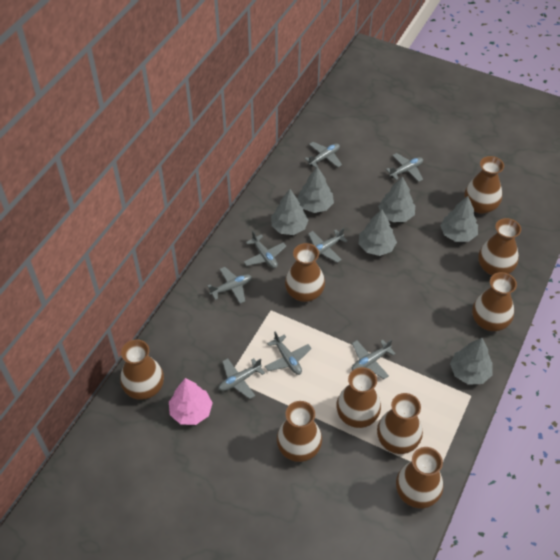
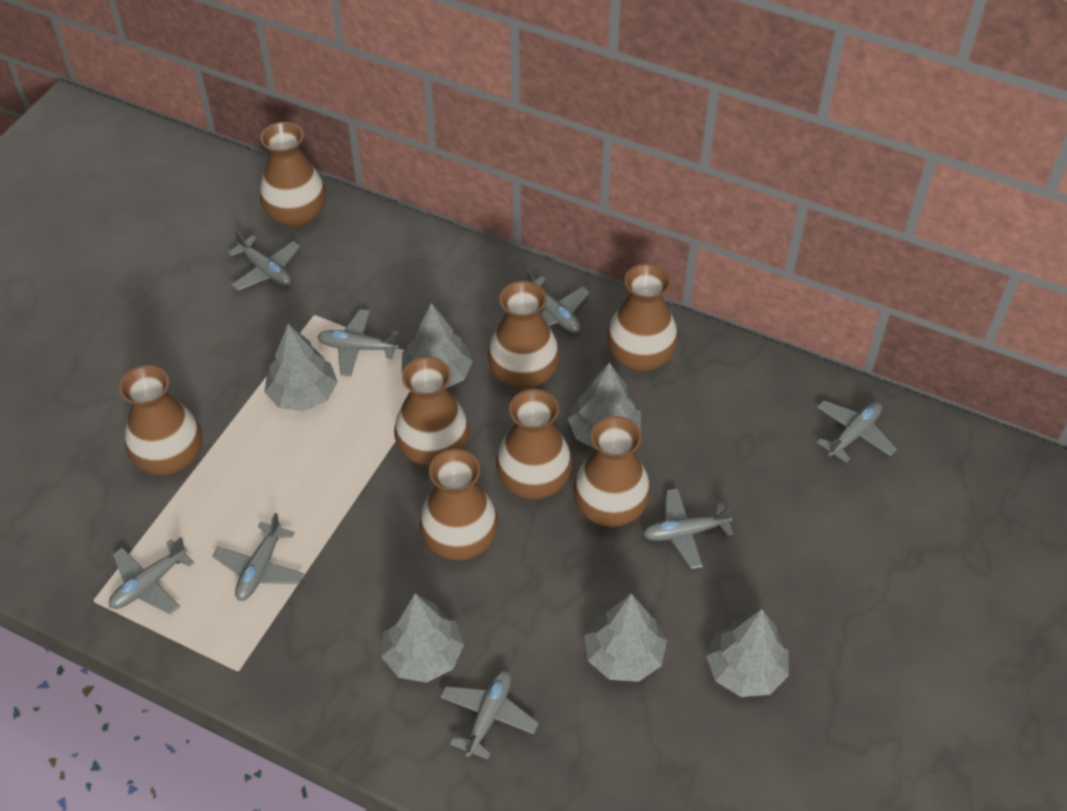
brown vase: [120,339,164,400] [277,401,322,462] [285,243,325,302] [336,367,381,428] [377,393,423,454] [396,447,443,508] [465,156,504,214] [472,272,517,331] [478,218,521,276] = 9 -> [119,365,202,475] [260,122,326,228] [394,357,470,466] [419,449,498,560] [487,281,560,389] [496,389,572,499] [573,416,651,527] [607,263,678,372] = 8
pink tree: [169,378,213,425] = 1 -> none = 0

